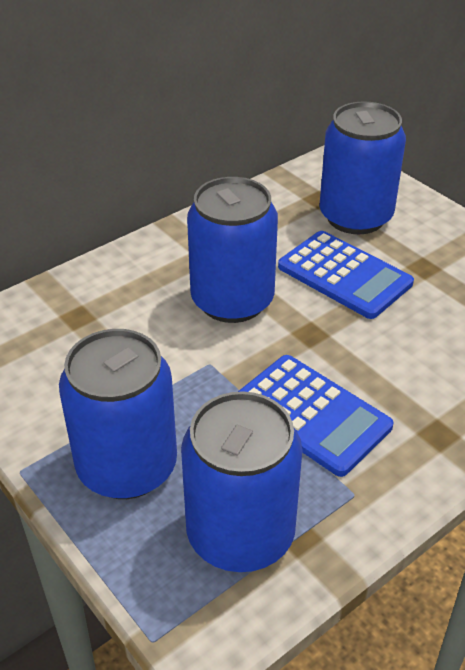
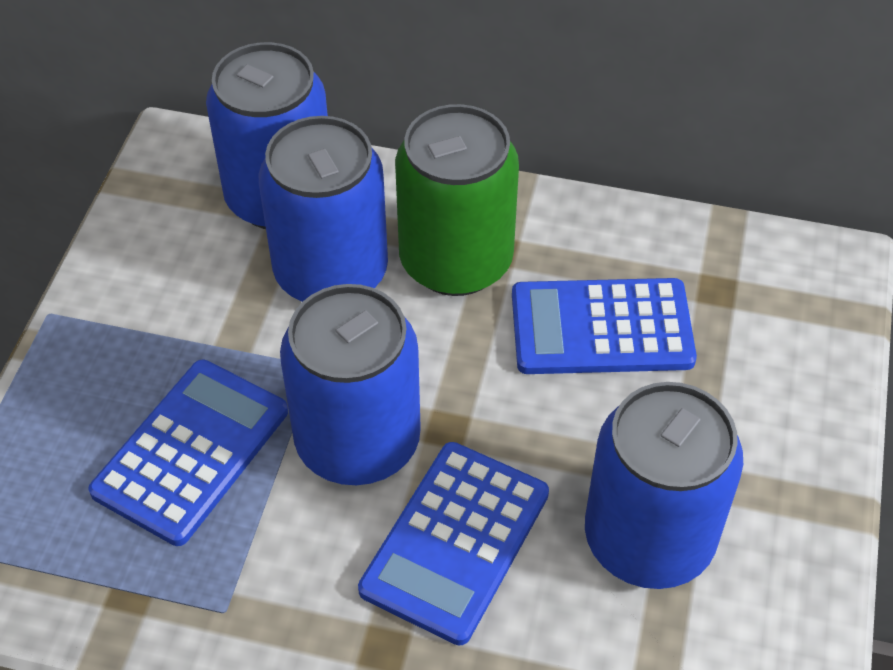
blue calculator: [238,355,394,477] [278,231,414,319] = 2 -> [88,360,288,546] [358,442,549,645] [512,278,697,374] = 3
green can: none = 0 -> [395,104,519,296] = 1

